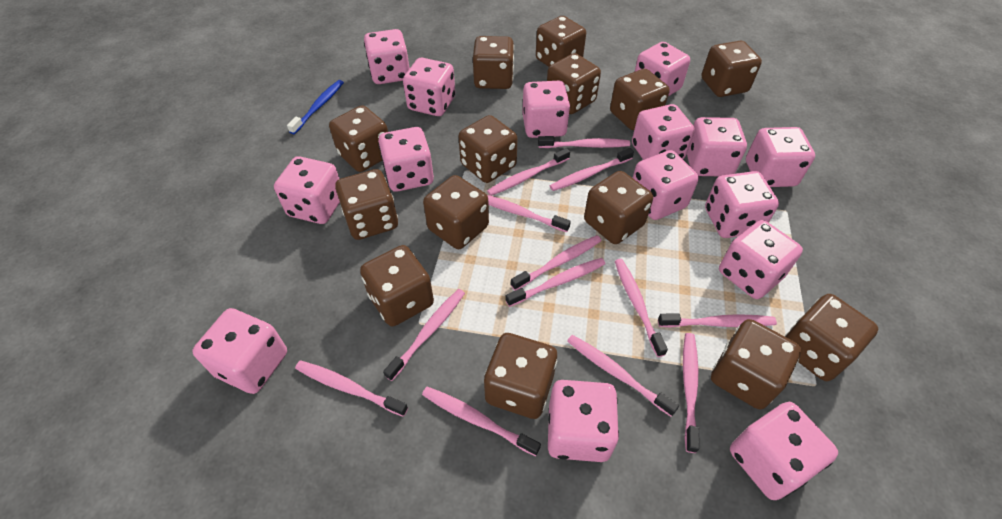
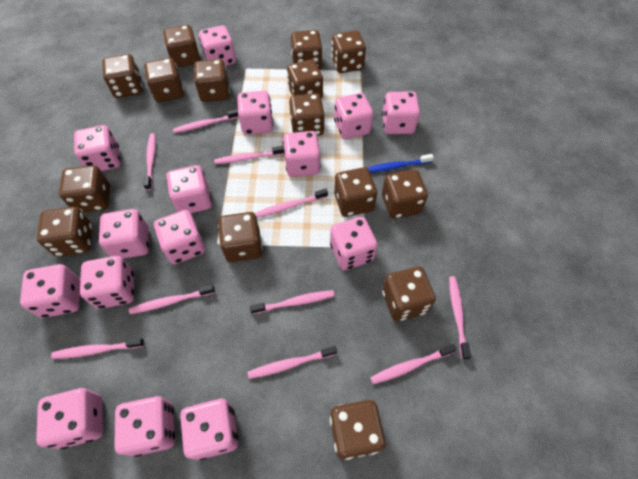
brown dice: [329,105,388,172] [335,169,398,240] [360,245,434,326] [423,175,489,249] [458,115,517,183] [473,36,514,89] [484,333,557,419] [536,16,586,67] [547,53,601,114] [584,171,653,244] [610,69,670,130] [702,40,762,97] [711,319,801,409] [785,294,878,381] = 14 -> [37,206,93,257] [59,165,110,213] [102,54,143,98] [144,58,184,102] [163,25,200,68] [194,59,230,102] [218,212,263,262] [287,60,323,99] [289,93,325,136] [291,30,322,69] [330,400,385,460] [331,30,366,73] [334,167,377,217] [382,169,428,219] [382,267,436,321] = 15
pink toothbrush: [295,361,408,417] [383,289,465,381] [422,387,541,456] [487,148,570,196] [487,195,571,232] [506,258,605,307] [511,235,601,291] [538,136,630,148] [550,148,634,191] [567,335,679,416] [615,259,668,357] [658,313,777,327] [683,333,700,453] = 13 -> [51,338,144,359] [129,284,215,314] [144,133,156,190] [173,109,239,133] [214,146,285,164] [247,346,337,379] [250,290,335,314] [255,189,328,218] [370,344,457,384] [449,276,471,360] = 10

